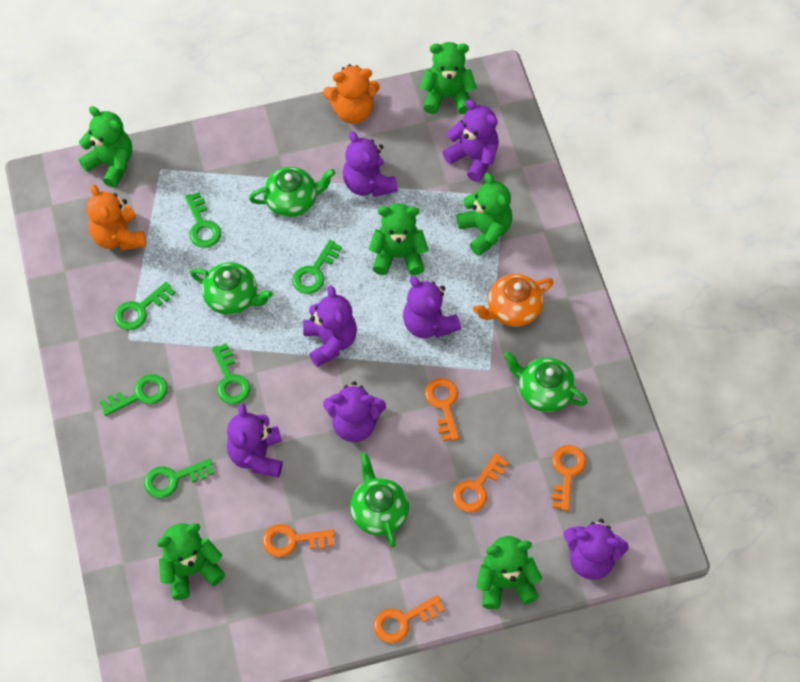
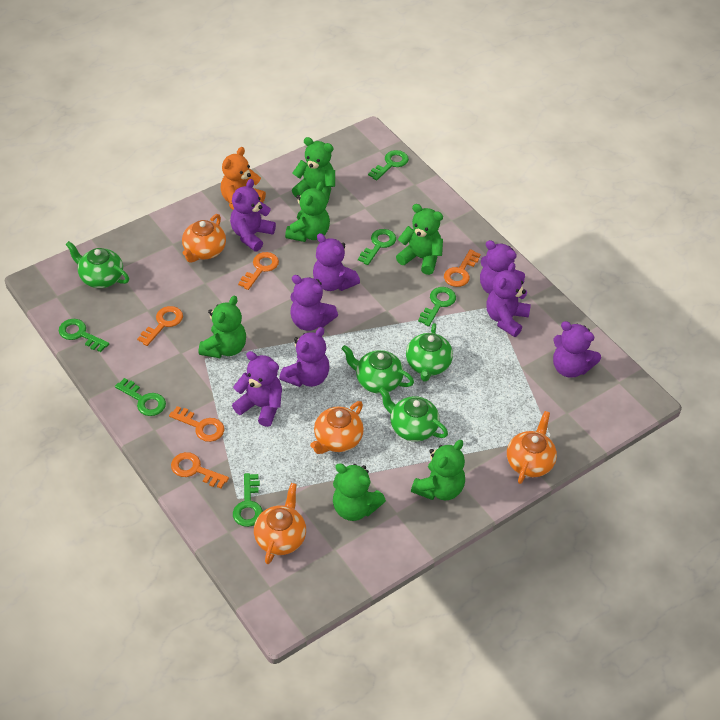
orange teapot: [473,274,554,327] = 1 -> [182,214,226,263] [254,483,306,564] [310,401,364,454] [507,411,557,484] = 4
orange teddy bear: [87,184,146,251] [323,64,380,124] = 2 -> [221,147,266,210] = 1
purple teddy bear: [227,404,282,477] [303,286,357,367] [323,381,386,442] [343,131,398,197] [403,276,461,338] [443,100,499,182] [564,519,629,580] = 7 -> [230,179,276,251] [232,351,282,427] [279,327,330,387] [290,275,338,331] [313,233,360,291] [480,240,525,294] [486,262,531,337] [553,321,601,378] = 8

